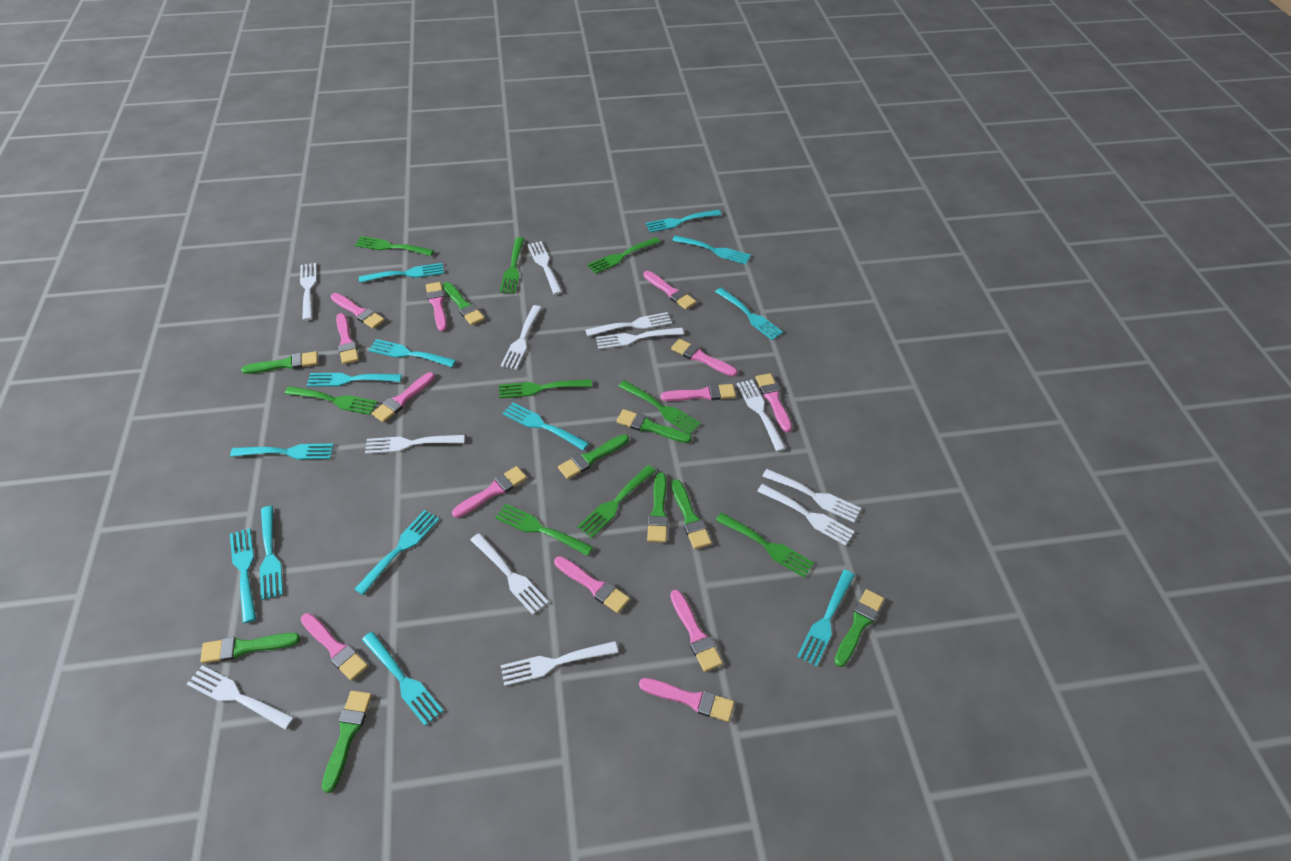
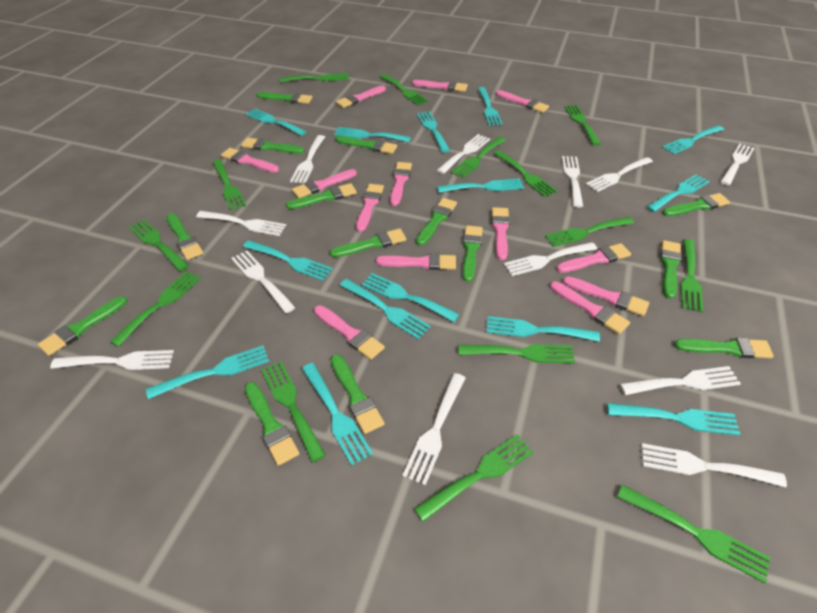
green brush: [200,633,300,663] [241,351,318,374] [322,691,372,793] [443,282,485,325] [558,434,629,479] [616,409,692,443] [647,472,668,543] [671,479,712,549] [834,589,884,667] = 9 -> [38,296,127,356] [167,213,203,260] [241,137,304,154] [245,382,300,466] [256,92,313,104] [286,183,357,209] [330,228,406,257] [331,355,385,434] [336,136,397,154] [416,198,457,246] [463,225,483,282] [660,240,682,299] [663,193,730,216] [674,337,774,359] = 14
green fork: [284,386,377,415] [355,236,434,256] [495,503,593,556] [499,379,592,398] [500,237,524,294] [577,465,656,538] [587,237,660,274] [618,380,701,434] [716,512,814,578] = 9 -> [110,271,201,347] [129,220,189,271] [212,160,246,211] [261,361,326,462] [280,73,349,82] [380,74,428,105] [414,434,534,522] [451,137,506,178] [459,344,575,364] [493,150,557,197] [545,217,634,247] [564,105,601,146] [617,485,771,584] [681,239,704,312] = 14
turquoise fork: [230,444,334,460] [230,528,256,623] [260,506,283,600] [307,373,402,387] [354,510,439,595] [359,263,444,283] [362,632,443,726] [369,339,456,367] [503,402,589,450] [645,210,721,233] [672,235,751,264] [715,288,783,340] [797,570,855,667] = 13 -> [146,345,270,399] [243,240,333,281] [245,109,307,136] [302,363,373,466] [334,127,411,142] [340,279,431,339] [362,273,460,322] [417,111,450,153] [437,178,524,193] [478,87,503,126] [486,316,600,342] [607,403,740,436] [647,174,710,212] [662,125,724,154] = 14

